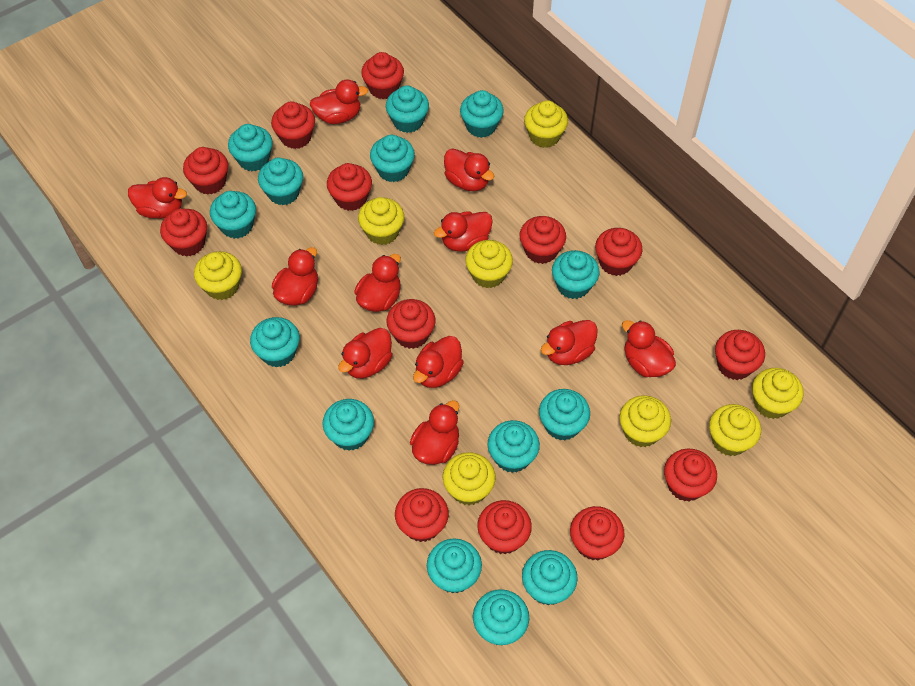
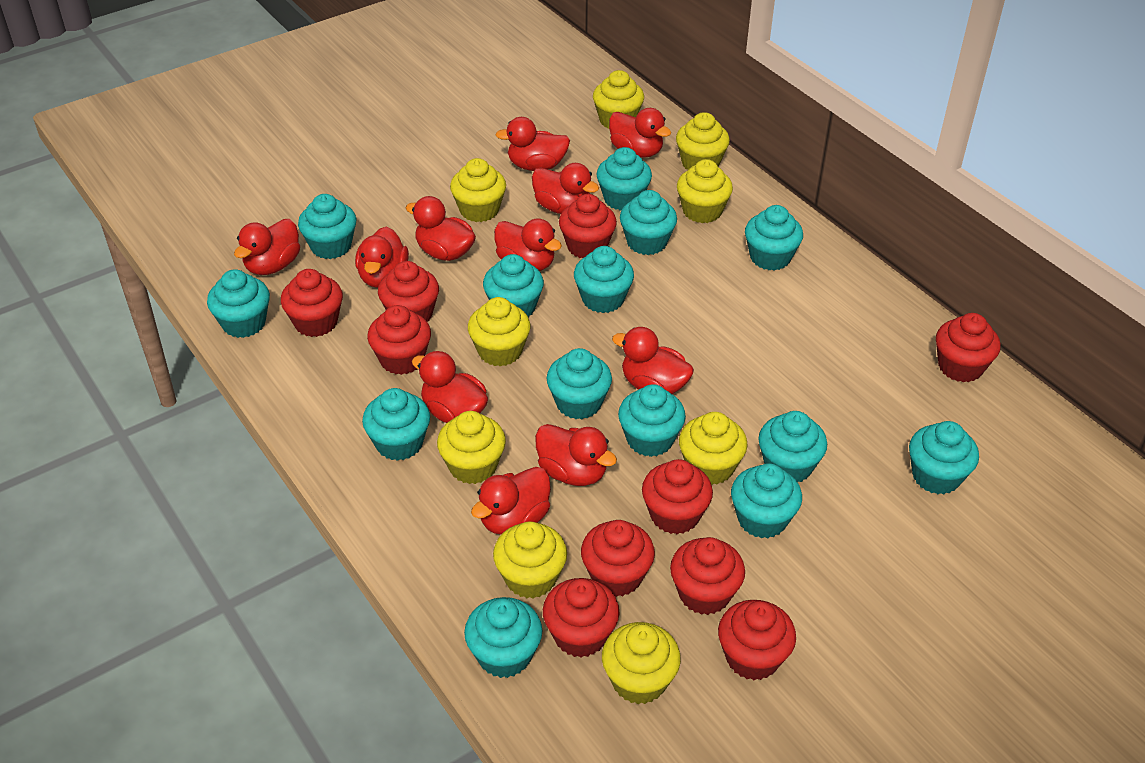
red cupcake: [160,209,207,257] [183,147,228,195] [271,101,315,149] [327,163,372,211] [361,52,404,99] [387,299,435,349] [395,488,449,542] [477,500,532,554] [519,216,566,264] [570,506,625,560] [595,228,642,276] [664,448,717,502] [715,330,765,380] = 13 -> [281,269,343,337] [367,305,431,375] [378,261,439,322] [543,578,620,657] [559,194,617,258] [581,520,655,597] [642,459,713,534] [670,537,745,615] [718,600,796,680] [936,313,1001,383] = 10
yellow cupcake: [194,251,242,300] [358,197,404,245] [443,452,496,505] [465,240,513,288] [524,100,568,148] [619,395,671,447] [709,404,761,456] [752,368,803,419] = 8 -> [437,411,506,484] [450,158,506,222] [468,297,531,366] [493,521,567,599] [593,70,644,129] [602,622,681,704] [676,112,730,170] [677,159,733,223] [679,412,748,485] = 9

